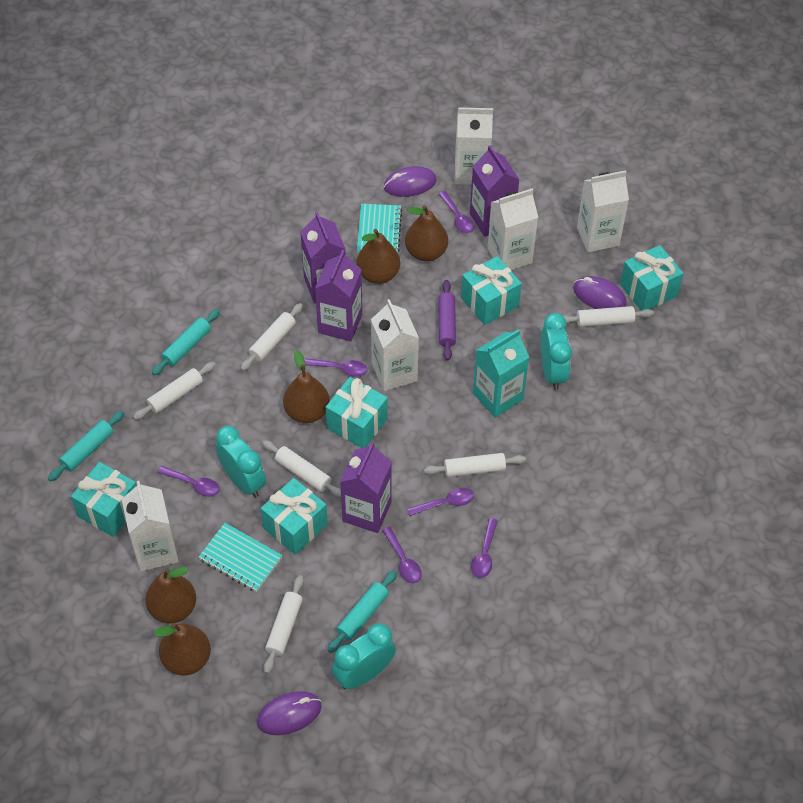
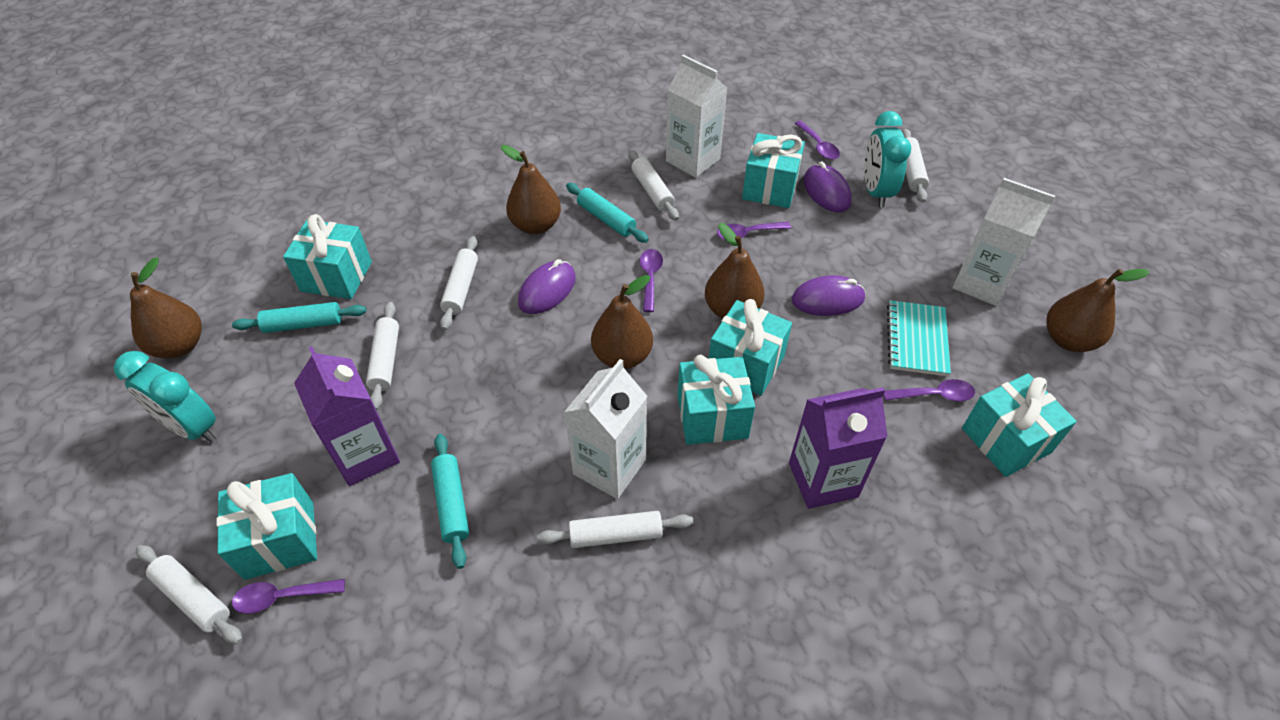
purple carton: [300,211,346,303] [315,250,362,341] [340,442,392,533] [470,145,520,237] = 4 -> [294,346,400,486] [789,387,887,509] = 2
purple rolling pin: [438,280,456,361] = 1 -> none = 0
purple spoon: [157,466,220,497] [305,358,368,377] [382,526,422,584] [407,488,474,516] [439,191,474,233] [471,518,498,578] = 6 -> [232,579,345,614] [639,249,663,312] [717,222,791,240] [795,121,840,160] [883,379,975,401] = 5
turquoise carton: [473,329,529,418] = 1 -> none = 0
turquoise clock: [216,426,266,498] [332,623,396,689] [541,313,572,390] = 3 -> [114,351,216,442] [864,111,911,208] = 2
turquoise gift: [71,462,137,537] [261,478,328,555] [326,377,388,448] [461,256,522,325] [620,245,683,311] = 5 -> [216,473,317,580] [283,214,372,299] [677,355,755,445] [709,299,792,396] [742,133,805,208] [962,373,1077,477] = 6
turquoise notebook: [198,523,282,592] [357,204,402,254] = 2 -> [887,300,951,376] = 1
white carton: [122,481,179,571] [371,299,419,391] [455,107,493,185] [488,189,538,270] [577,170,629,252] = 5 -> [564,359,647,499] [666,55,727,178] [953,178,1055,306] = 3

